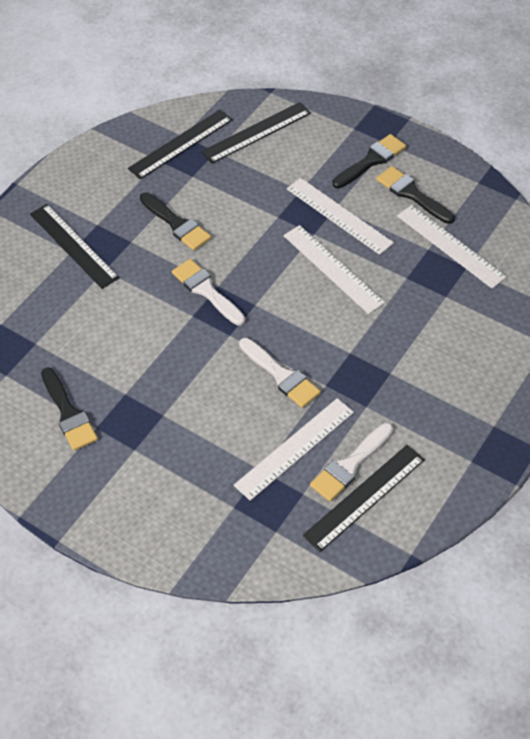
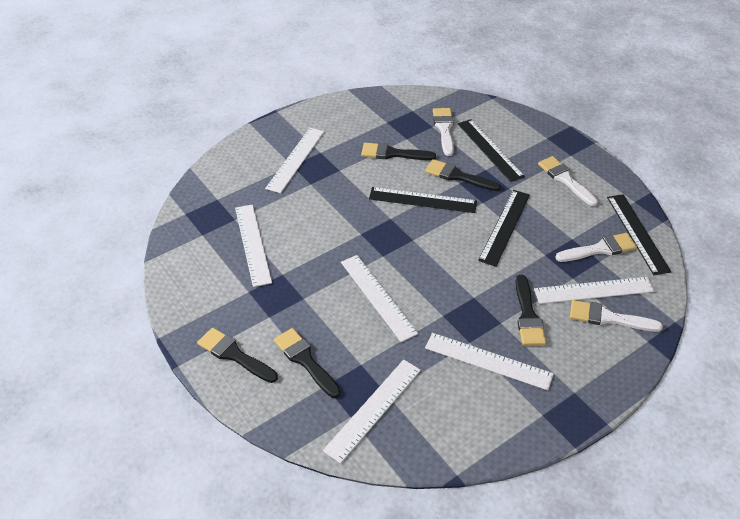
black brush: [41,368,98,451] [140,192,211,251] [332,134,406,188] [376,166,455,224] = 4 -> [197,328,278,383] [274,328,340,398] [361,143,436,160] [425,159,501,191] [516,275,546,345] = 5
white brush: [172,259,245,326] [239,338,321,408] [310,423,393,502] = 3 -> [433,108,454,156] [538,156,598,206] [555,233,637,262] [570,300,663,332] = 4
white ruler: [234,398,354,501] [283,225,385,314] [287,178,394,255] [397,205,507,289] = 4 -> [235,204,272,287] [265,128,324,193] [323,360,421,464] [341,255,418,342] [425,333,554,390] [534,277,655,304] = 6

